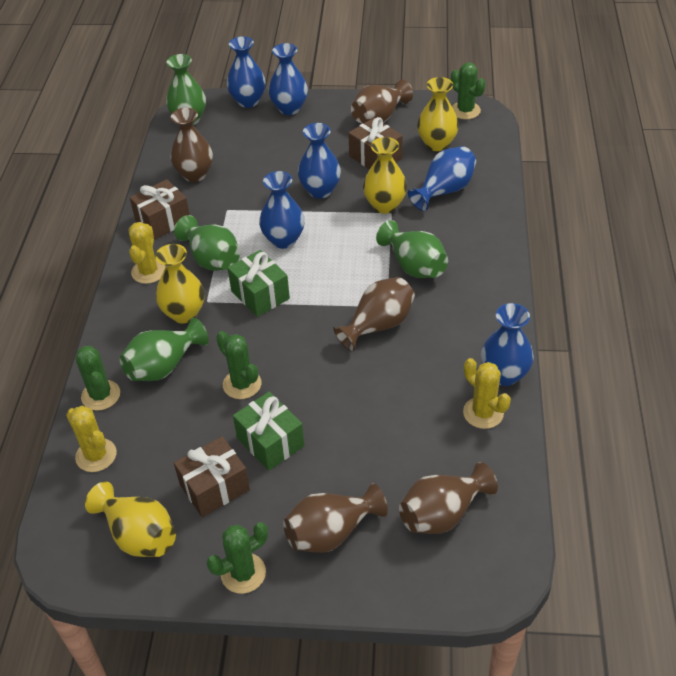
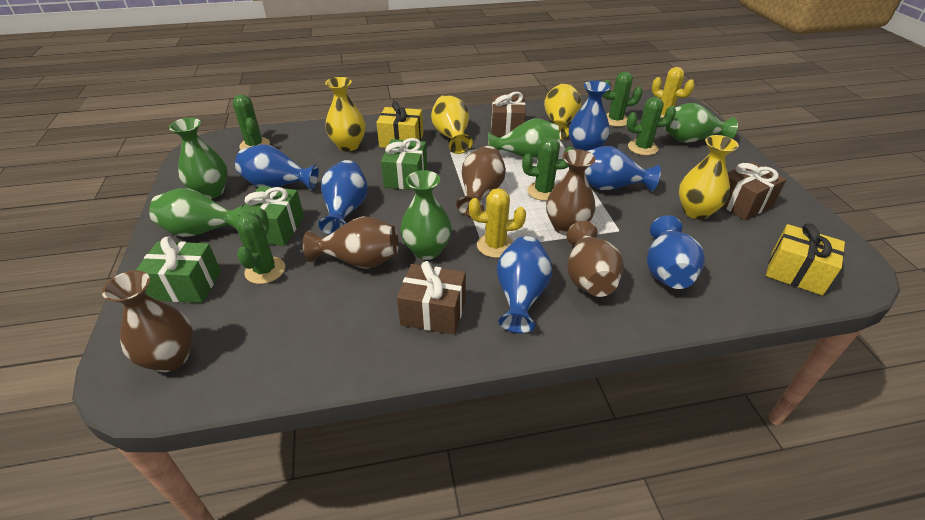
green cactus: [76,346,120,411] [207,522,268,594] [216,331,261,399] [451,63,485,119] = 4 -> [233,94,270,149] [236,208,285,284] [522,137,573,201] [603,71,643,127] [627,97,676,155] = 5
green gift: [227,250,290,317] [233,392,305,471] = 2 -> [136,237,221,303] [237,186,304,246] [381,138,427,190] = 3
green vase: [120,318,209,381] [166,54,206,125] [174,215,240,271] [376,220,448,278] = 4 -> [149,188,245,237] [169,118,228,199] [400,170,452,260] [488,119,560,160] [663,103,738,143] = 5
yellow cactus: [66,406,117,472] [129,222,166,284] [463,358,511,429] = 3 -> [469,188,526,258] [652,67,695,118] = 2
yellow gift: none = 0 -> [376,101,423,148] [766,223,845,295] = 2

